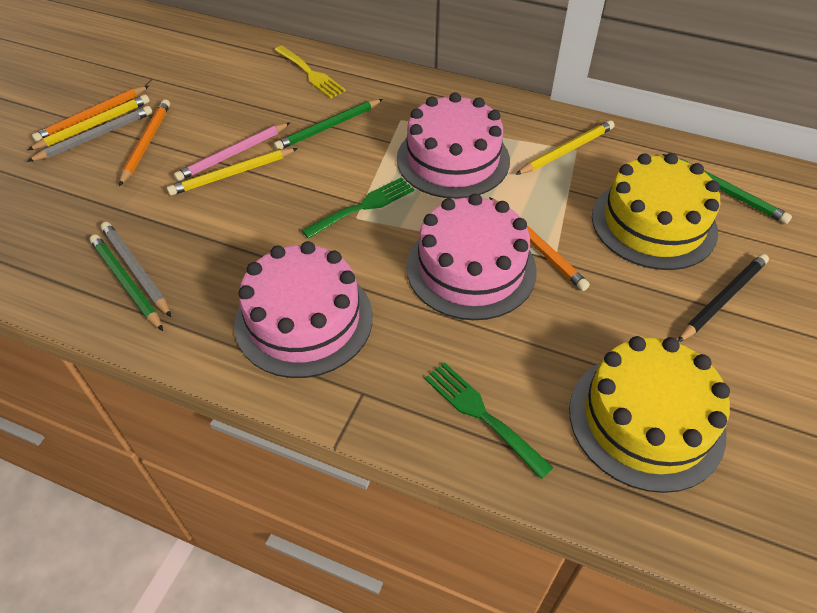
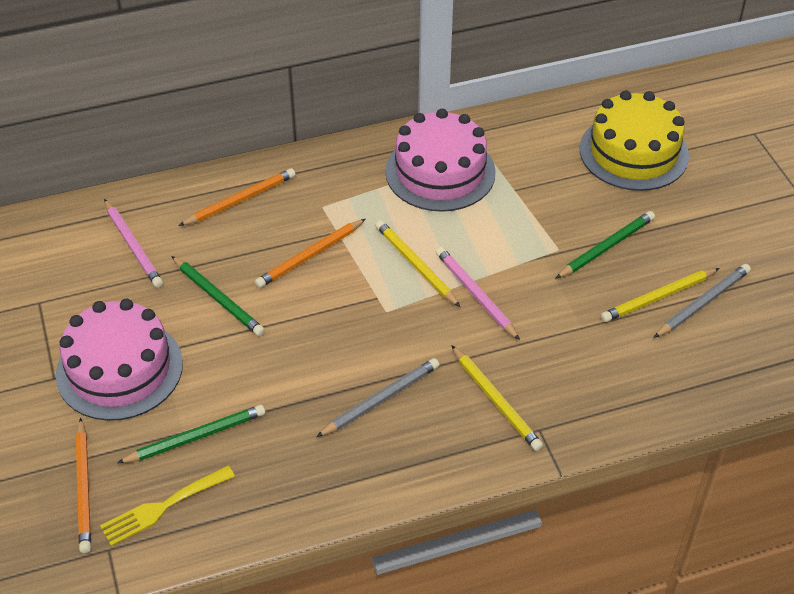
black pencil: [678,254,769,342] = 1 -> none = 0
green fork: [301,178,414,239] [425,362,554,479] = 2 -> none = 0
pink cake: [234,241,373,378] [397,92,510,199] [406,193,537,320] = 3 -> [56,299,183,421] [385,109,496,212] = 2
pink pencil: [174,122,291,182] = 1 -> [104,199,163,288] [436,247,520,340] = 2
yellow cake: [569,336,730,493] [592,153,720,270] = 2 -> [580,91,689,191] = 1

